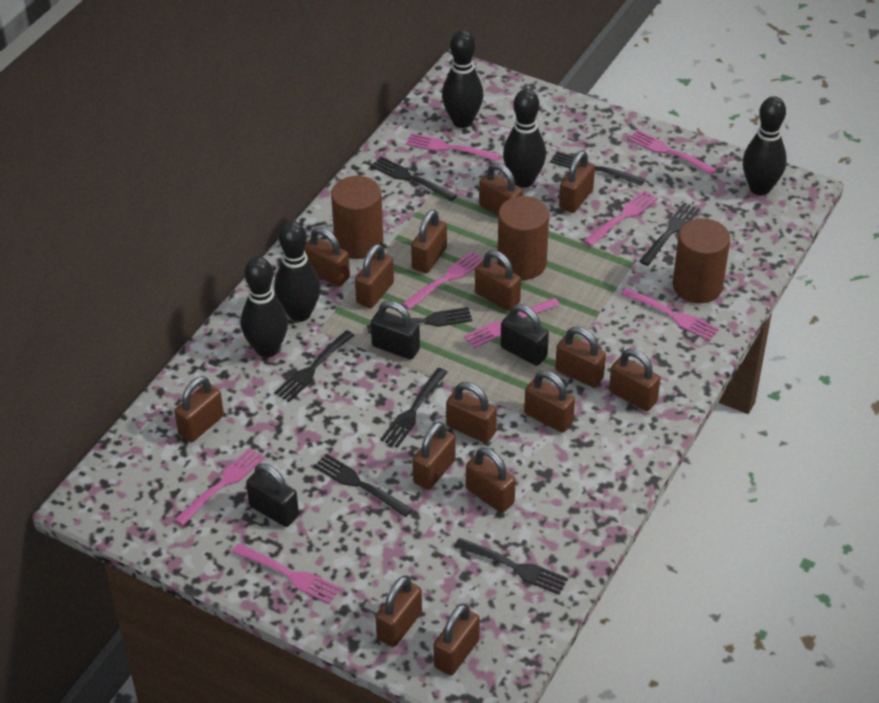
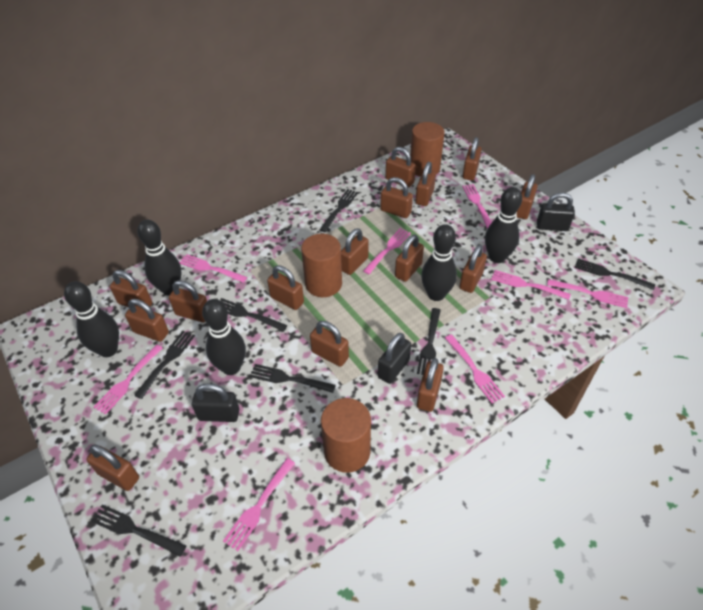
black fork: [274,330,355,402] [314,454,412,517] [367,307,472,333] [371,157,457,201] [380,368,448,448] [454,538,568,595] [550,151,645,186] [639,202,700,266] = 8 -> [91,504,187,557] [134,331,195,399] [220,298,287,332] [249,364,336,393] [320,189,358,232] [417,308,441,375] [574,258,655,290] = 7

